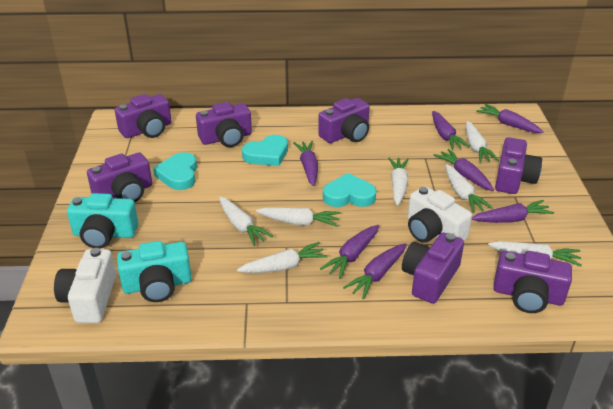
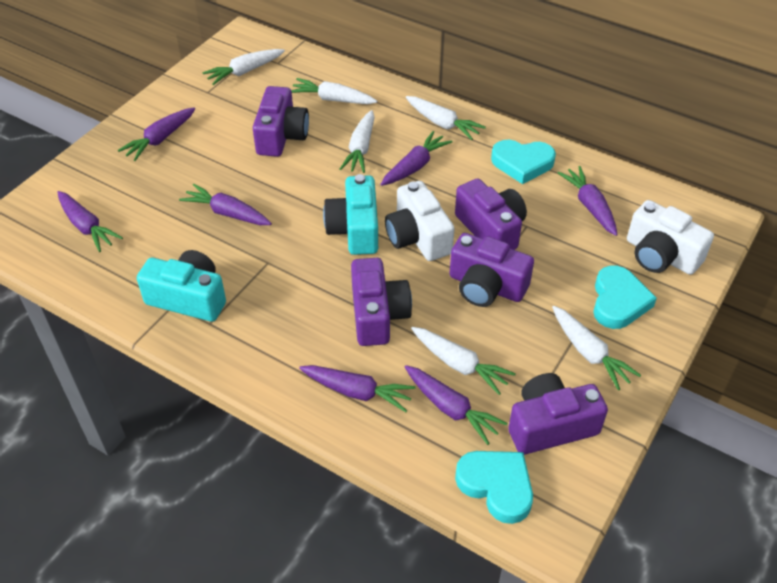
purple camera: [87,152,152,202] [115,94,172,138] [196,102,252,147] [318,98,370,143] [402,232,464,304] [493,251,572,313] [495,137,542,194] = 7 -> [253,86,309,157] [351,258,412,346] [449,233,534,307] [455,178,527,250] [508,373,608,455] = 5
white carrot: [219,197,273,246] [237,242,328,273] [256,208,340,227] [388,157,409,206] [445,164,493,213] [466,121,499,163] [488,241,582,267] = 7 -> [202,49,285,85] [291,78,377,104] [340,110,375,173] [406,96,486,140] [411,327,516,395] [552,306,641,390] = 6

